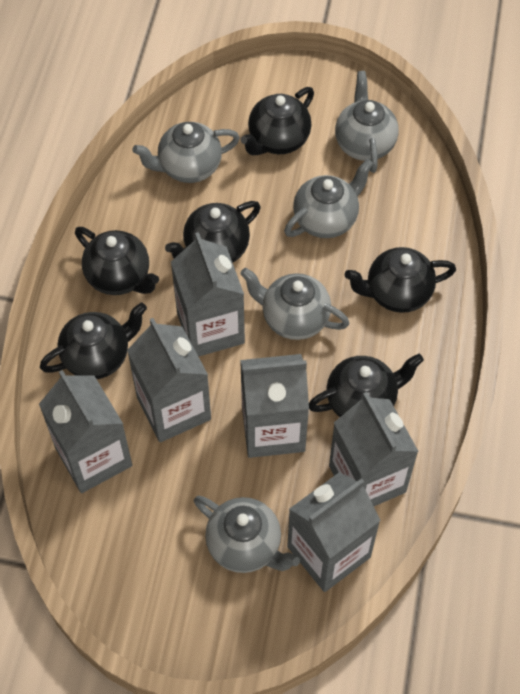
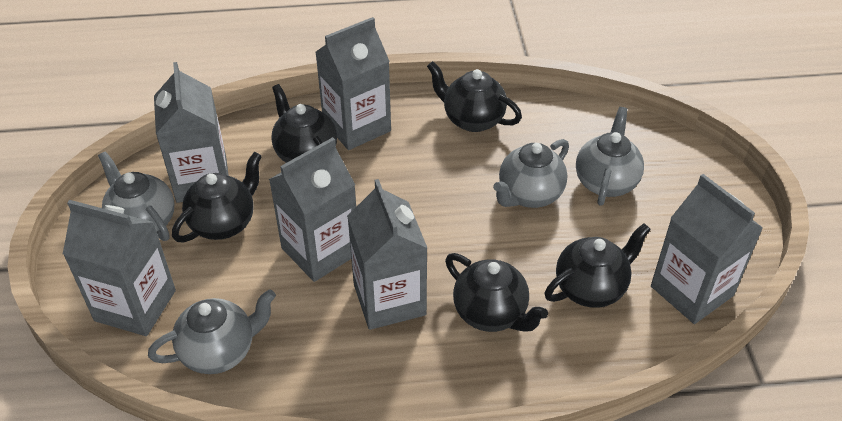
black teapot: [40,302,147,379] [75,227,159,295] [165,201,260,263] [241,87,314,155] [309,354,424,417] [345,247,456,313] = 6 -> [172,152,262,243] [271,84,337,163] [427,61,522,132] [445,253,548,332] [545,223,651,308] = 5
grey teapot: [132,122,240,183] [194,496,300,573] [240,268,349,340] [284,159,373,238] [335,71,399,173] = 5 -> [98,151,174,241] [148,289,276,374] [493,139,569,208] [576,107,644,206] = 4

